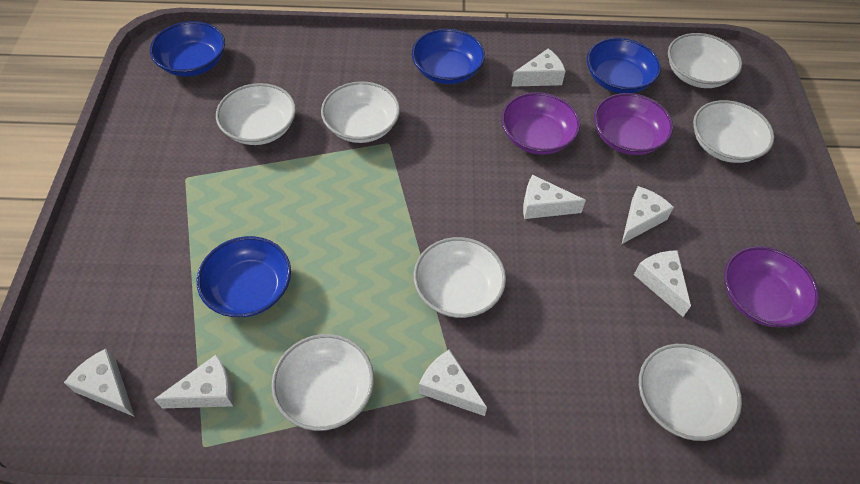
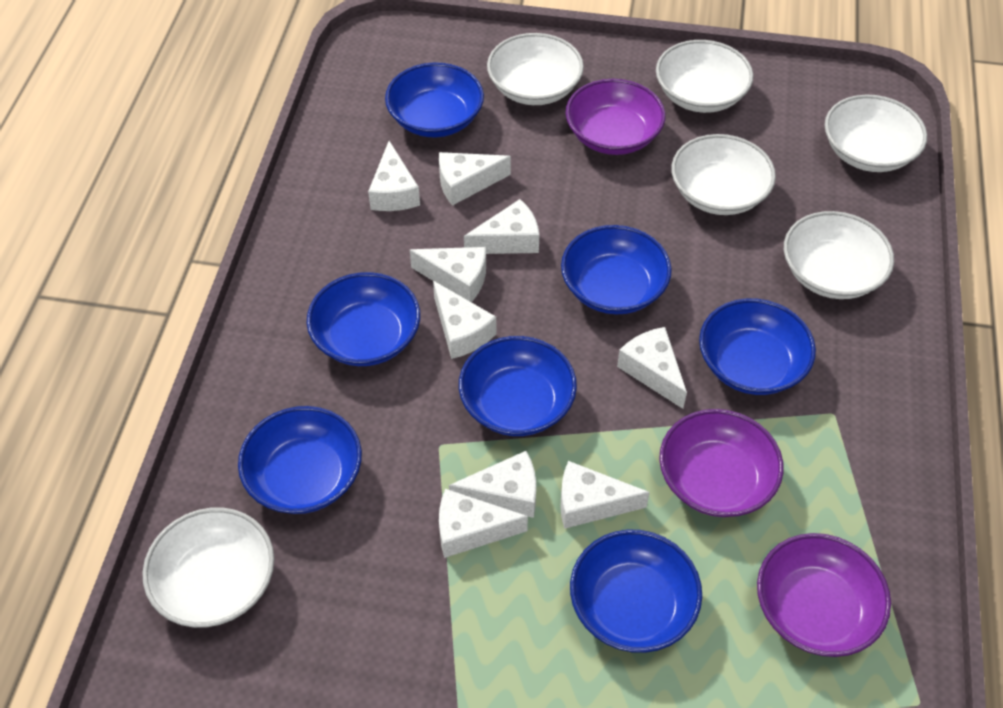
blue bowl: [150,21,225,77] [197,236,291,317] [412,29,485,84] [587,38,661,93] = 4 -> [238,406,362,514] [307,272,420,366] [385,62,484,137] [459,336,577,436] [561,225,672,314] [570,530,702,653] [699,298,816,395] = 7
white bowl: [216,83,296,145] [271,334,374,431] [321,81,400,143] [414,237,506,318] [639,344,742,441] [668,33,742,88] [693,100,774,163] = 7 -> [142,507,274,628] [487,33,584,105] [656,40,753,113] [671,134,776,215] [784,211,894,299] [825,95,927,172] = 6
white cheese: [64,349,134,416] [154,355,234,408] [419,349,487,416] [511,48,565,87] [523,175,586,219] [622,186,674,244] [634,250,691,317] = 7 -> [368,141,420,211] [410,247,486,302] [433,281,496,359] [439,152,511,206] [439,489,528,558] [449,451,536,518] [464,199,539,254] [560,461,650,529] [617,327,687,409] = 9

